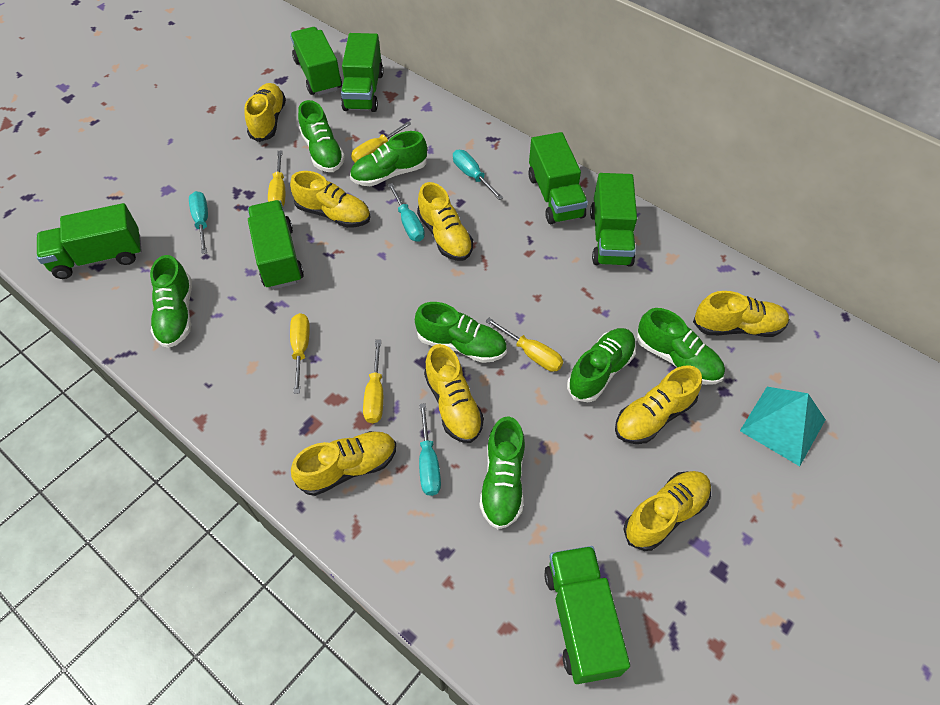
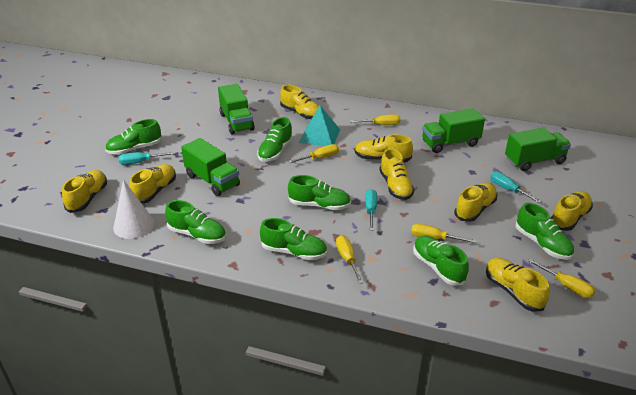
green truck: [37,203,142,279] [248,200,304,289] [290,27,342,95] [341,33,383,112] [528,132,588,224] [544,546,630,684] [590,173,637,267] = 7 -> [181,138,240,196] [218,84,255,134] [422,108,485,153] [505,128,571,171] = 4
turquoise screwdriver: [189,191,208,254] [388,183,425,242] [419,403,441,496] [453,150,503,200] = 4 -> [118,152,175,165] [365,189,377,230] [490,172,542,203] = 3
white cone: none = 0 -> [113,179,154,239] = 1

